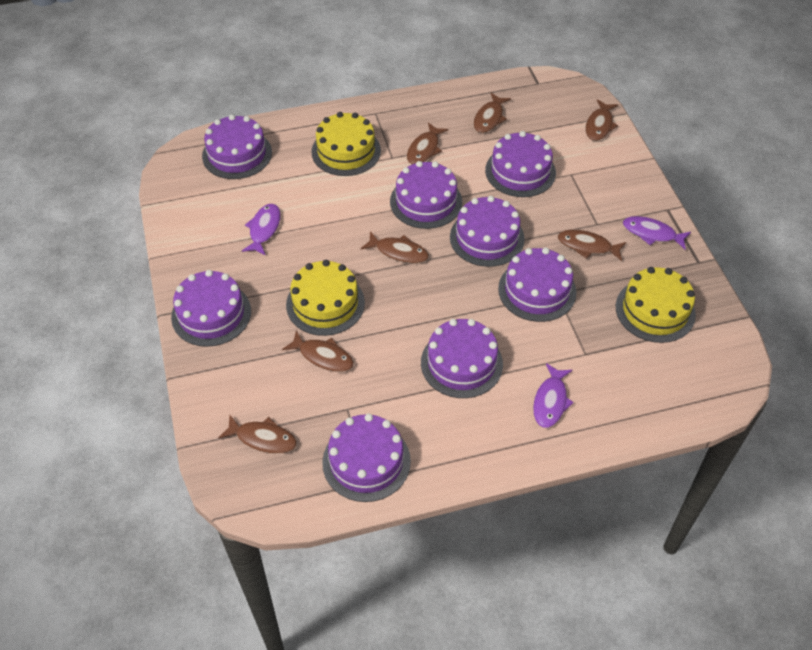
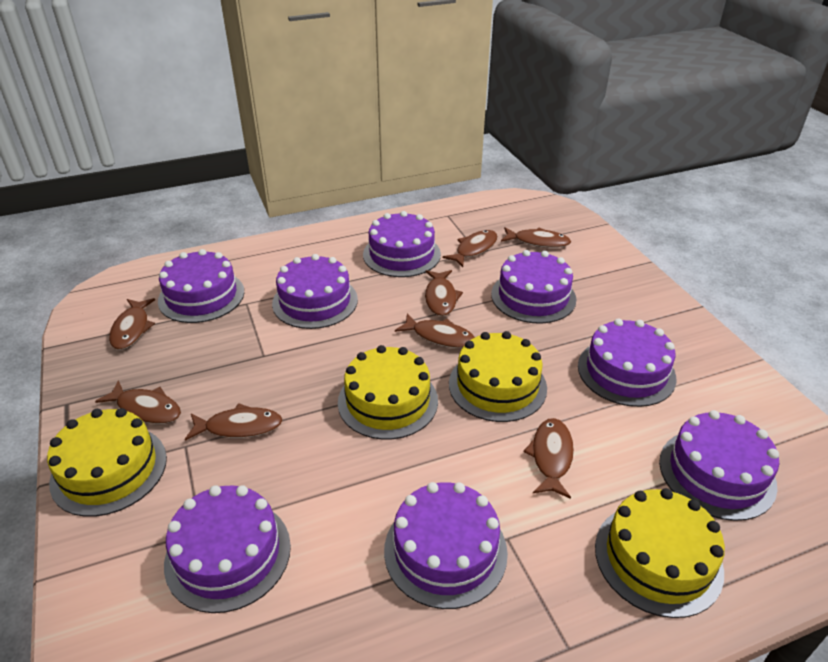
brown fish: [218,415,297,454] [282,331,354,372] [361,231,429,263] [407,123,448,164] [473,93,511,133] [558,230,626,261] [585,99,618,141] = 7 -> [95,380,181,424] [109,298,155,350] [185,403,283,441] [395,313,475,348] [425,270,463,316] [442,230,498,267] [501,227,571,248] [523,418,574,499] = 8
purple fish: [242,204,281,256] [533,363,574,428] [623,216,691,250] = 3 -> none = 0
yellow cake: [286,260,365,336] [311,112,381,176] [616,267,696,343] = 3 -> [47,408,167,517] [338,345,438,440] [449,331,547,422] [595,488,725,618] = 4

